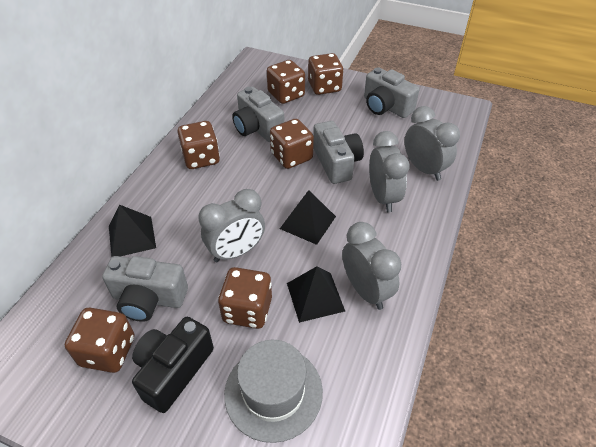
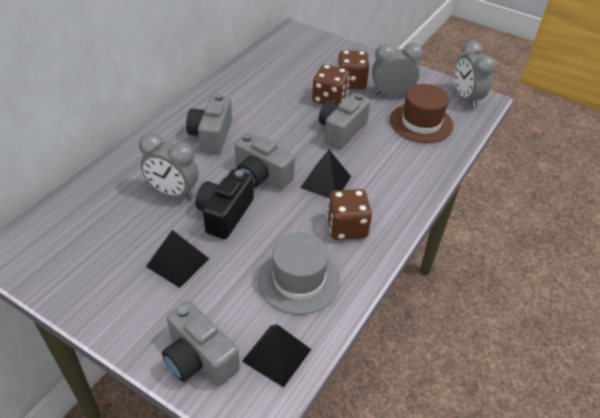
brown dice: [65,307,134,373] [178,121,220,169] [218,267,272,329] [267,60,305,104] [270,119,314,169] [308,53,343,95] = 6 -> [312,64,350,105] [327,189,372,240] [338,50,370,90] = 3
brown hat: none = 0 -> [390,84,453,143] = 1
grey clock: [199,189,265,262] [342,222,401,310] [369,131,409,212] [404,106,460,181] = 4 -> [139,133,199,200] [372,43,423,96] [455,41,495,108] = 3

